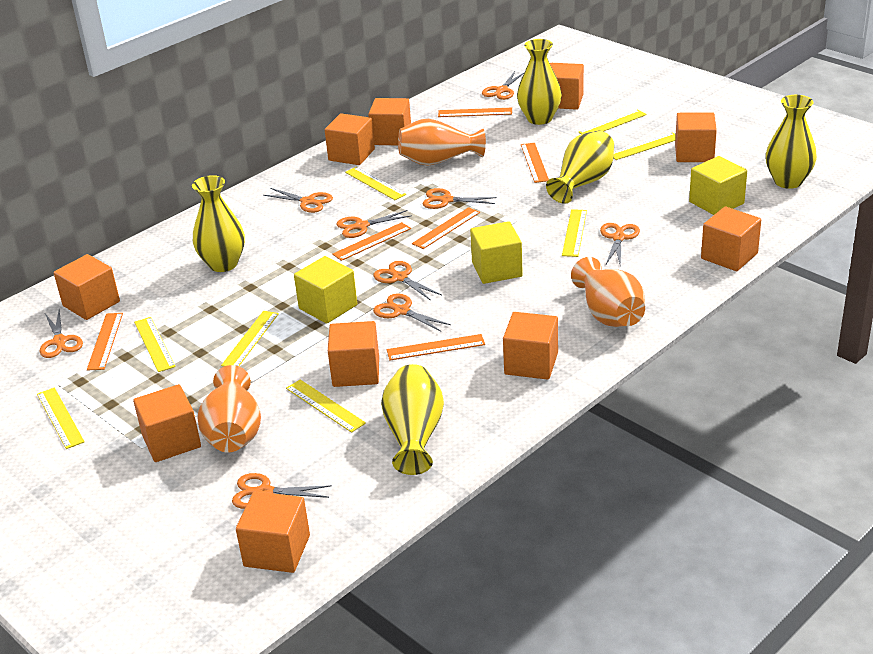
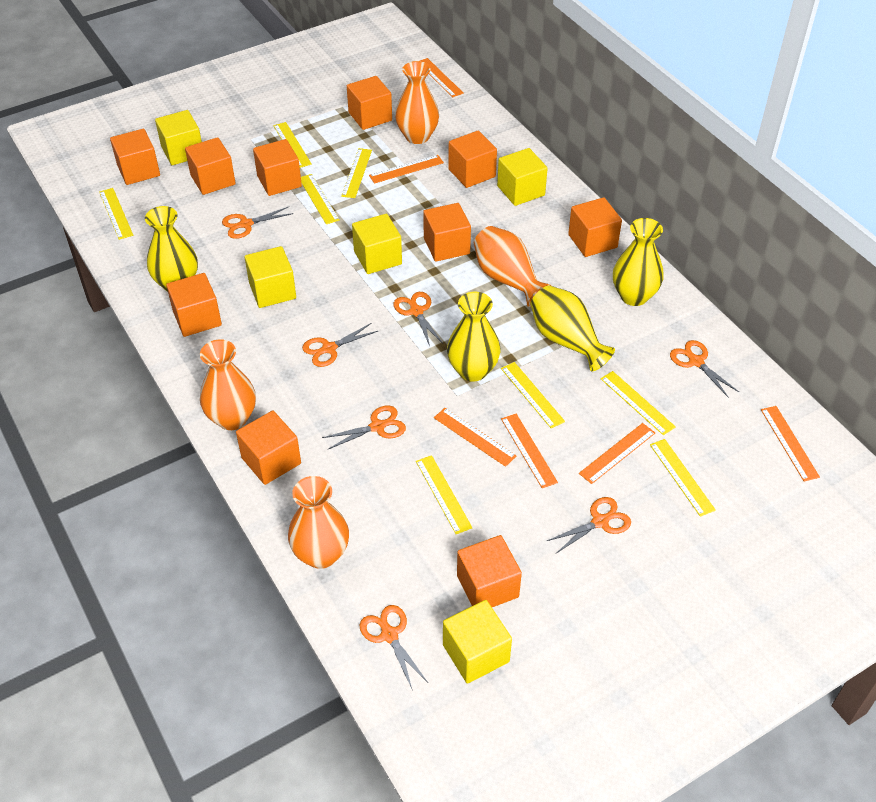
orange scissors: [40,310,83,358] [232,473,332,509] [263,188,333,213] [336,210,412,238] [373,261,442,301] [373,293,451,332] [423,188,497,209] [482,71,524,100] [600,223,640,266] = 9 -> [222,207,293,239] [302,323,378,367] [322,405,406,450] [360,605,427,689] [394,292,443,346] [547,497,631,553] [670,340,739,397] = 7
orange vase: [197,365,261,453] [398,119,486,166] [571,257,645,327] = 3 -> [200,339,256,430] [288,476,349,569] [395,61,439,144] [474,226,551,307] = 4
yellow cube: [294,256,357,324] [470,221,523,284] [689,156,747,215] = 3 -> [155,110,202,165] [245,246,296,308] [352,214,402,274] [443,600,512,684] [497,148,548,206] = 5
yellow vase: [192,175,245,272] [381,364,444,475] [517,39,562,125] [546,130,614,204] [766,95,817,189] = 5 -> [145,206,198,292] [447,292,500,382] [530,285,615,371] [613,218,664,306] = 4

